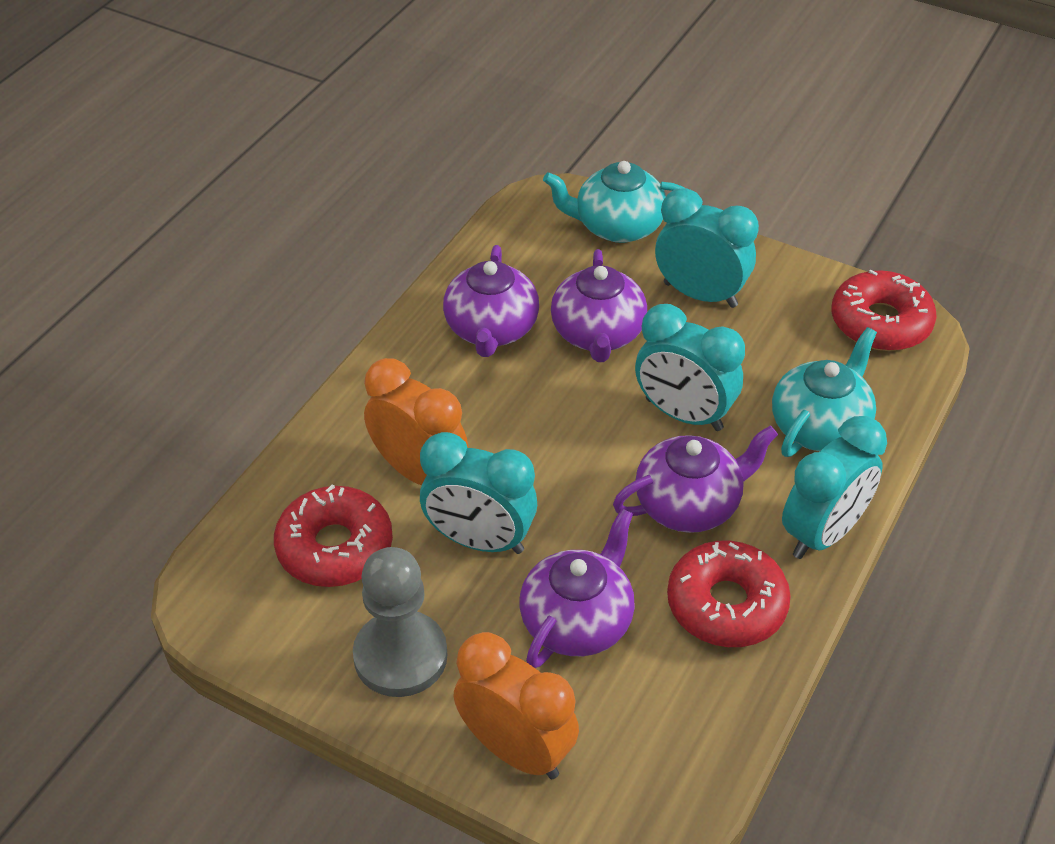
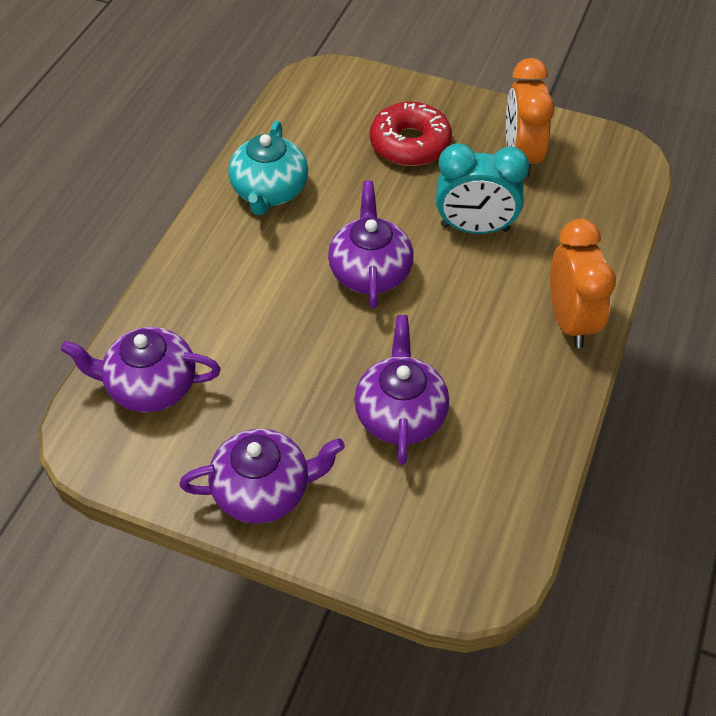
grey pawn: [353,547,448,697] = 1 -> none = 0
red donut: [274,485,393,587] [667,540,791,647] [832,270,937,351] = 3 -> [370,102,452,166] = 1
turquoise clock: [420,432,537,554] [635,304,745,431] [655,188,759,308] [782,416,887,559] = 4 -> [436,143,529,234] = 1
turquoise teapot: [543,161,684,243] [772,327,877,457] = 2 -> [228,121,308,215] = 1

